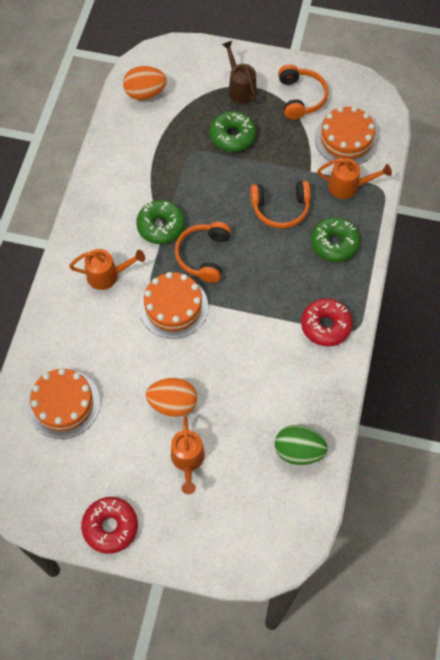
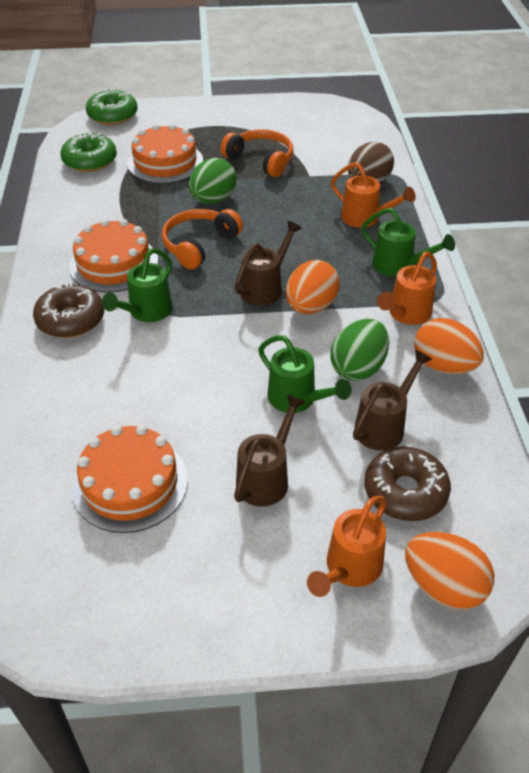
brown donut: none = 0 -> [33,282,104,338] [364,446,451,521] = 2
brown egg: none = 0 -> [348,142,394,183] = 1
brown watering can: [222,41,257,104] = 1 -> [234,394,306,507] [235,220,302,306] [353,349,433,451] = 3
green donut: [136,200,185,244] [210,111,256,152] [311,217,360,262] = 3 -> [60,132,117,172] [86,88,138,125] = 2
green egg: [275,425,328,465] = 1 -> [189,158,236,204] [330,319,389,381] = 2
green watering can: none = 0 -> [102,248,173,322] [258,335,352,413] [361,208,455,276] = 3
orange egg: [123,66,167,100] [146,378,197,417] = 2 -> [286,260,340,314] [405,532,494,610] [414,318,484,374] = 3
orange headphones: [175,222,231,283] [250,181,310,228] [278,64,328,120] = 3 -> [162,209,243,270] [221,129,293,177] = 2
red donut: [81,497,138,554] [301,298,353,347] = 2 -> none = 0

